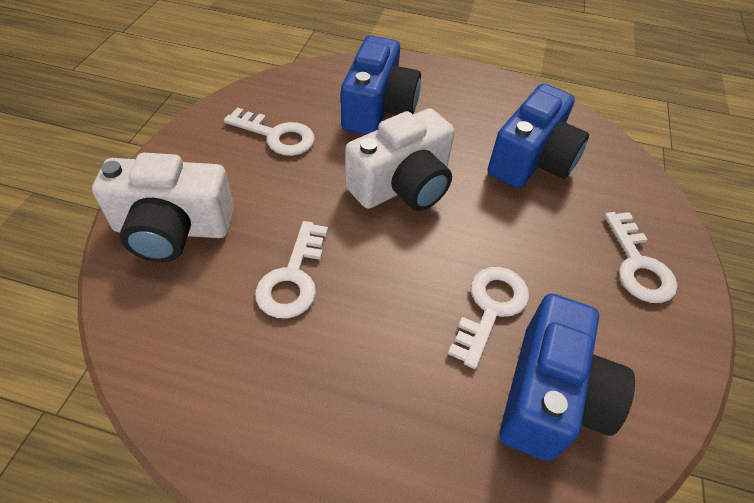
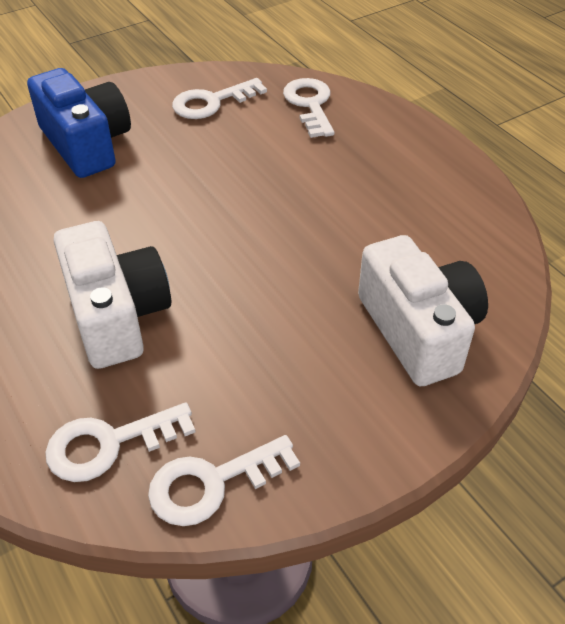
blue camera: [341,35,421,135] [487,83,589,188] [500,294,635,461] = 3 -> [27,68,131,178] = 1

